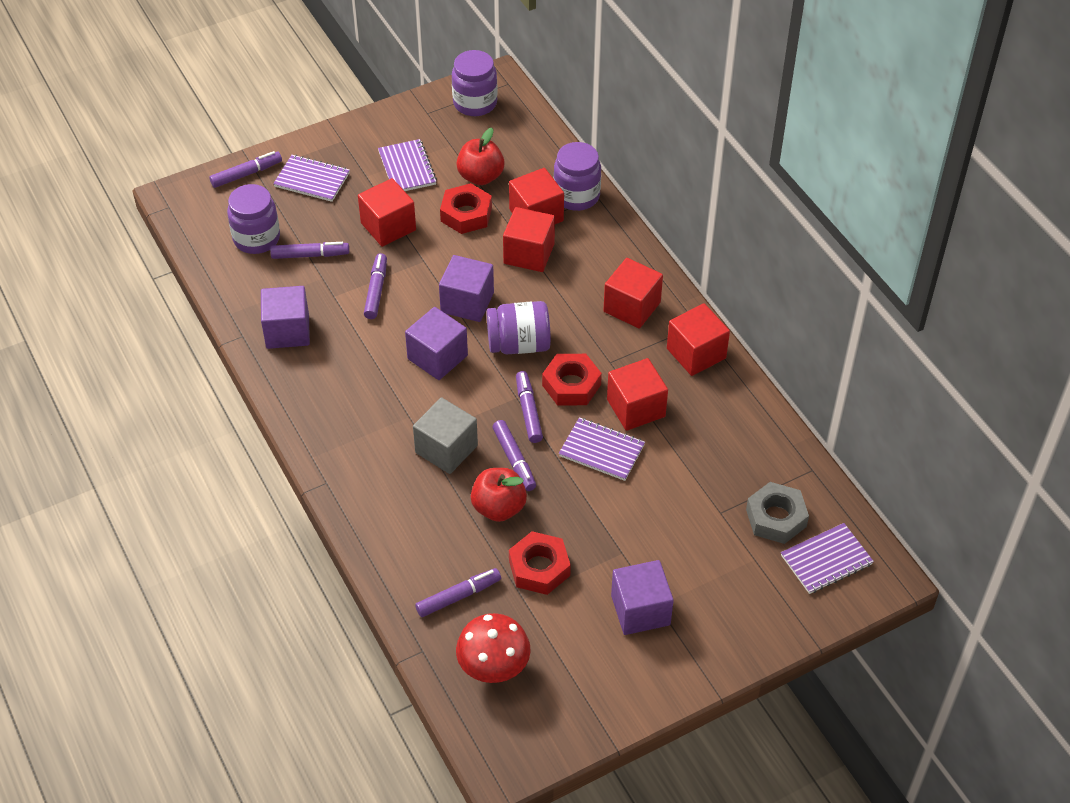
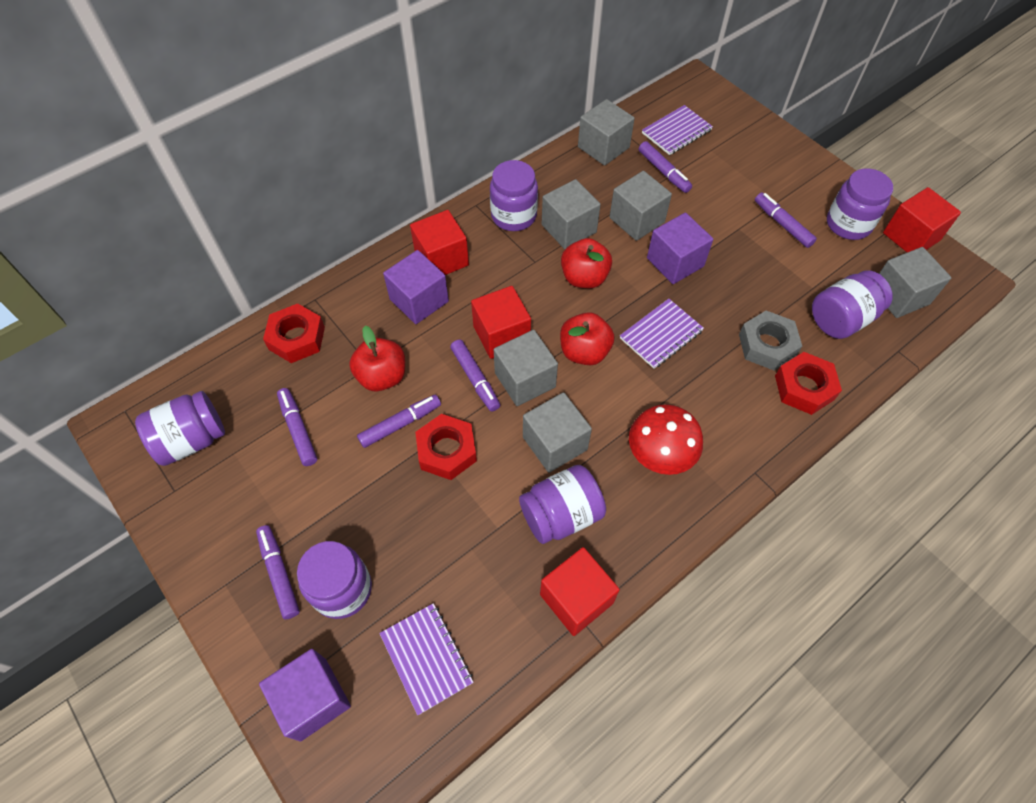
grey cube: [413,397,478,474] = 1 -> [494,330,558,406] [523,392,592,473] [542,179,601,249] [578,99,635,166] [610,171,672,241] [879,247,951,318] = 6
purple cube: [261,286,310,349] [405,307,468,380] [439,255,494,322] [611,560,674,635] = 4 -> [259,649,351,742] [383,250,449,324] [647,213,713,284] = 3
purple jar: [227,184,280,254] [452,50,498,116] [487,301,551,354] [554,142,601,211] = 4 -> [135,391,225,466] [297,541,372,619] [490,160,538,231] [519,465,606,544] [812,270,893,339] [827,168,893,240] = 6
purple notebook: [273,155,350,202] [378,139,437,191] [559,417,645,481] [781,523,874,594] = 4 -> [379,603,474,715] [620,299,704,369] [642,105,713,155] = 3
red apple: [456,128,505,185] [471,468,527,522] = 2 -> [349,326,405,391] [560,312,614,365] [561,238,612,288] = 3
red cube: [358,178,416,247] [503,207,555,272] [509,168,564,224] [603,258,663,329] [607,358,668,431] [667,304,730,376] = 6 -> [410,210,469,275] [471,286,531,359] [540,547,620,636] [883,187,961,252] = 4

